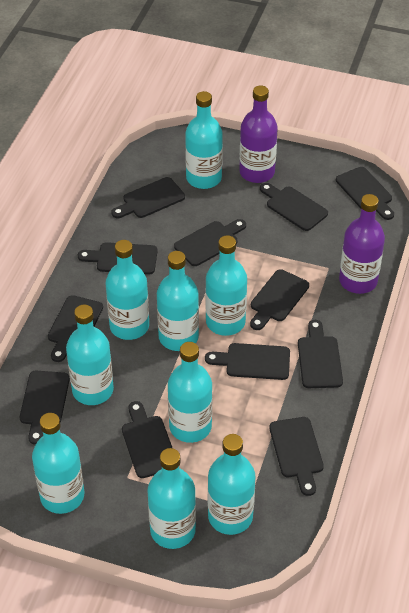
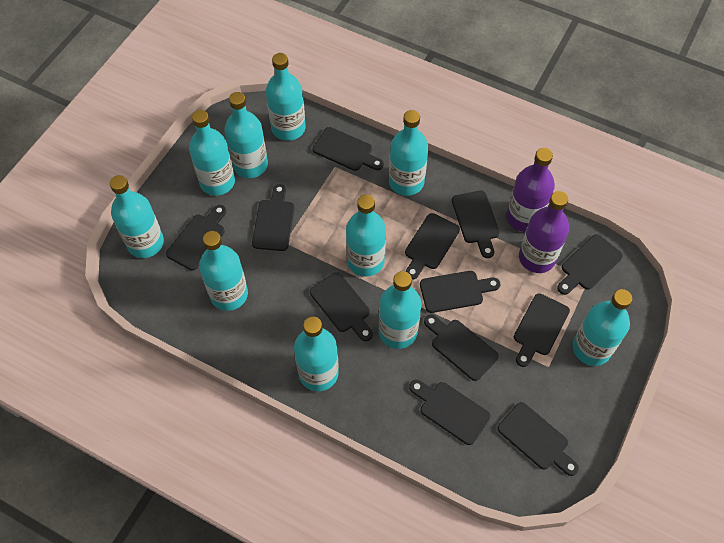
turquoise bottle: [32,413,84,514] [66,305,114,405] [106,240,149,340] [147,448,196,549] [157,251,199,351] [168,342,212,443] [185,91,223,189] [206,235,247,336] [208,434,255,535] = 9 -> [110,175,164,258] [189,110,235,196] [199,231,248,311] [224,92,268,178] [266,53,306,141] [294,316,339,391] [346,195,386,277] [379,271,421,349] [389,110,428,196] [572,289,632,366] = 10

